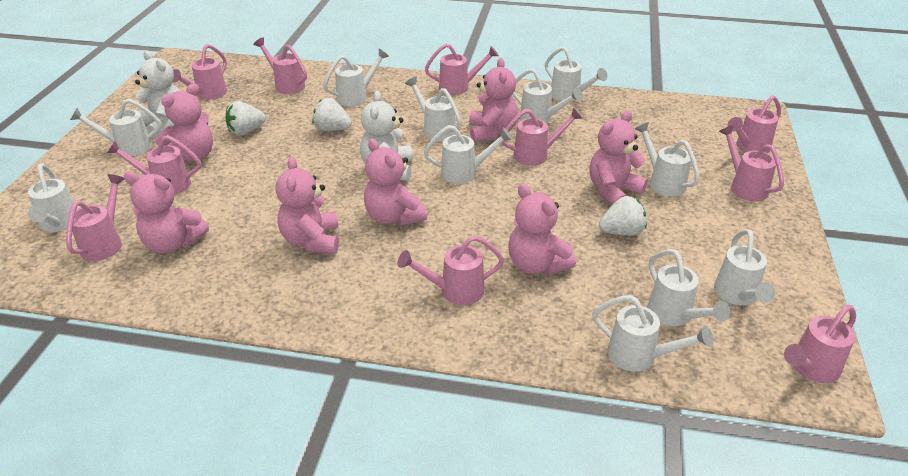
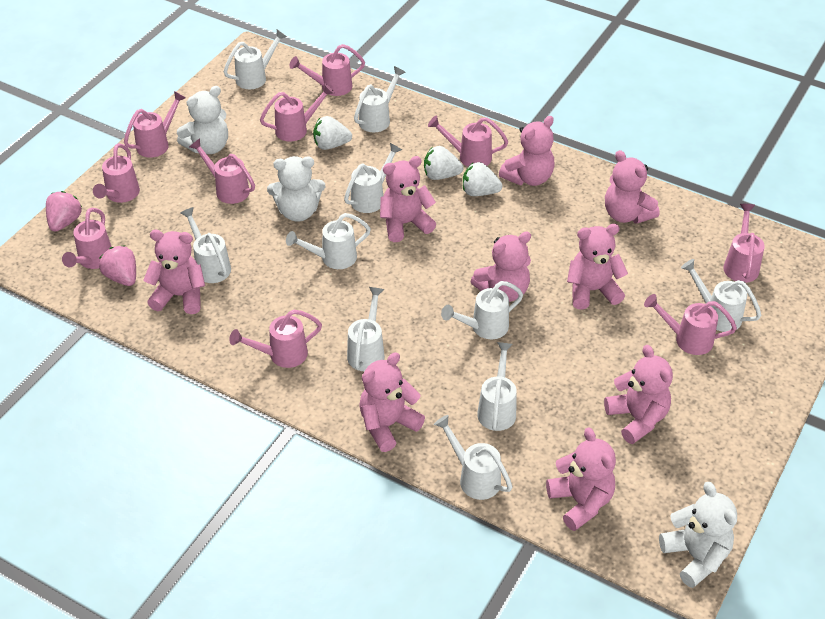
pink strawberry: none = 0 -> [46,191,82,232] [99,245,136,286] = 2
pink teddy bear: [124,171,209,254] [155,83,213,162] [276,157,339,254] [364,139,427,226] [469,58,518,142] [509,184,576,275] [589,110,648,205] = 7 -> [143,230,205,314] [359,352,425,452] [380,156,436,242] [471,231,531,302] [499,116,554,186] [546,428,616,531] [567,224,628,310] [604,345,673,444] [605,150,660,224] = 9
white teddy bear: [135,50,180,138] [360,91,413,181] = 2 -> [177,86,228,154] [267,156,325,222] [659,482,737,588] = 3
white watering can: [28,164,77,232] [70,99,162,156] [323,49,389,106] [405,77,461,141] [424,125,512,184] [512,69,583,123] [545,47,607,101] [592,295,713,372] [635,122,700,197] [647,249,730,326] [714,229,775,305] = 11 -> [180,207,231,283] [224,29,287,89] [286,213,371,269] [344,143,402,213] [347,287,385,371] [354,66,406,132] [434,415,513,500] [441,281,523,339] [477,342,516,431] [681,259,761,332] = 10

